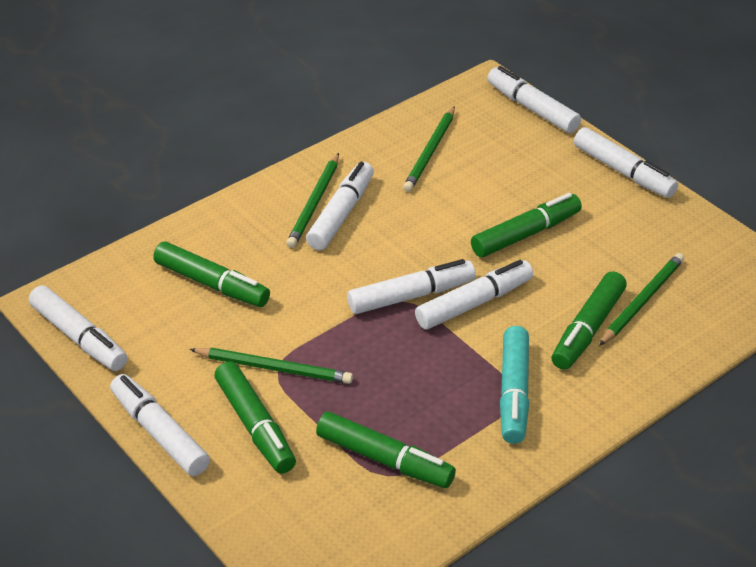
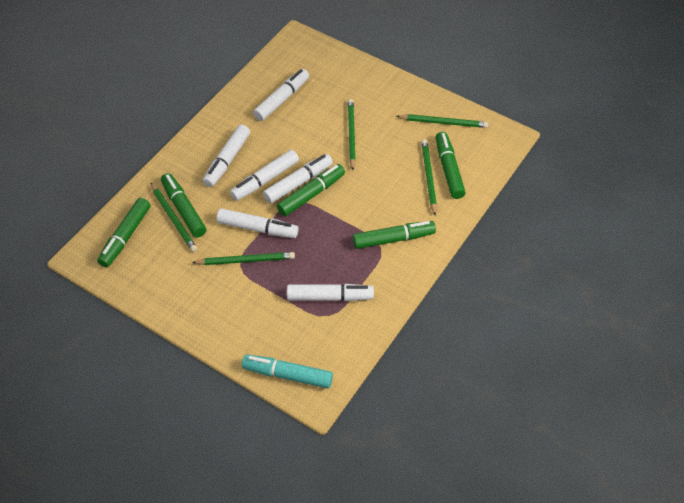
green pencil: [190,348,353,384] [286,153,339,248] [403,106,455,192] [599,253,684,346] = 4 -> [151,183,197,252] [192,252,295,265] [348,99,356,170] [396,114,489,128] [421,139,437,215] = 5
white marker: [29,286,128,371] [110,374,210,476] [306,162,374,250] [347,259,476,314] [415,260,533,330] [487,66,581,133] [574,127,678,198] = 7 -> [203,124,250,187] [217,208,299,238] [230,150,299,201] [253,69,309,121] [263,154,333,204] [287,284,374,301] = 6

